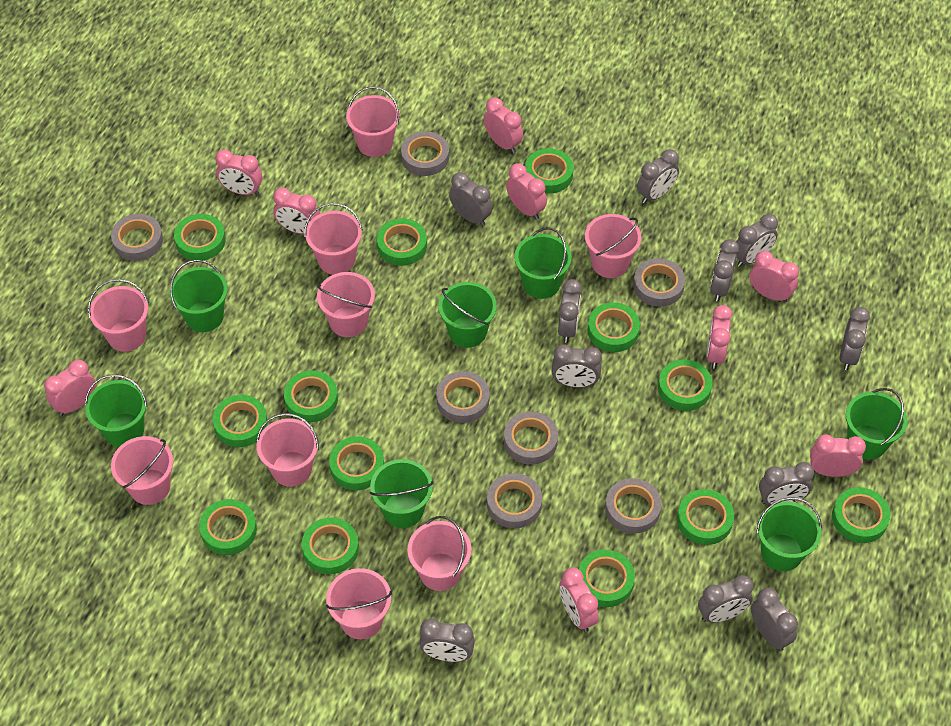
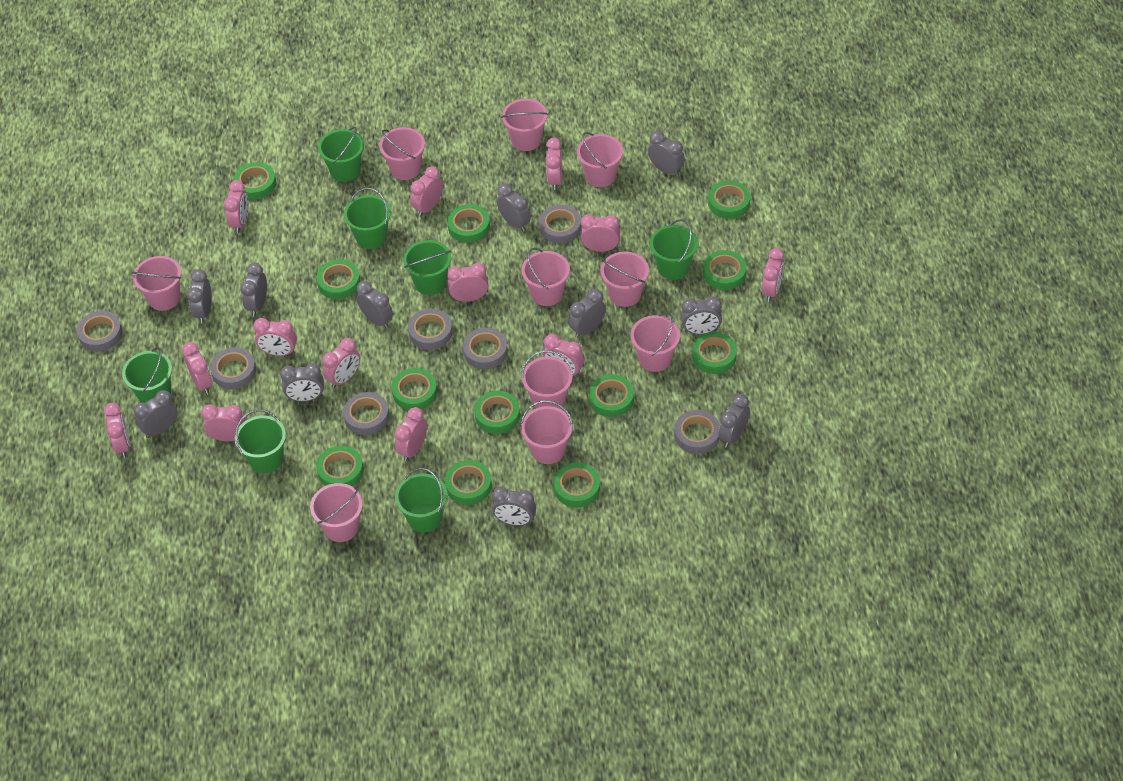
green tape: [174,214,226,260] [199,499,257,555] [212,395,268,447] [284,370,338,422] [302,518,359,574] [329,436,384,490] [377,219,427,266] [525,148,573,193] [579,550,635,607] [587,302,640,352] [658,359,712,411] [677,489,734,545] [832,487,890,543] = 13 -> [234,162,276,200] [316,259,360,299] [316,446,364,486] [392,368,437,410] [445,460,492,505] [447,204,490,243] [474,391,520,434] [554,462,600,508] [589,374,634,417] [692,332,737,374] [703,250,746,290] [708,181,750,219] = 12
pink bucket: [88,279,149,352] [111,436,173,505] [256,413,319,487] [304,203,363,275] [317,272,375,337] [326,568,392,639] [346,86,400,157] [407,516,472,591] [585,214,642,278] = 9 -> [132,256,181,311] [310,483,363,542] [379,127,425,180] [501,99,548,151] [521,350,573,409] [521,400,573,464] [522,248,570,306] [577,132,623,187] [601,252,649,307] [631,312,680,372] = 10
pink clock: [44,359,96,416] [215,149,262,195] [273,188,320,234] [484,98,523,153] [506,163,547,220] [559,568,599,632] [706,305,732,369] [750,251,799,303] [810,434,866,477] = 9 -> [104,403,130,458] [182,342,213,394] [201,404,246,441] [224,180,249,233] [253,318,297,356] [322,338,360,388] [395,407,427,461] [410,166,443,217] [447,263,488,302] [543,334,584,377] [546,138,562,190] [580,214,620,252] [762,248,785,302] = 13

